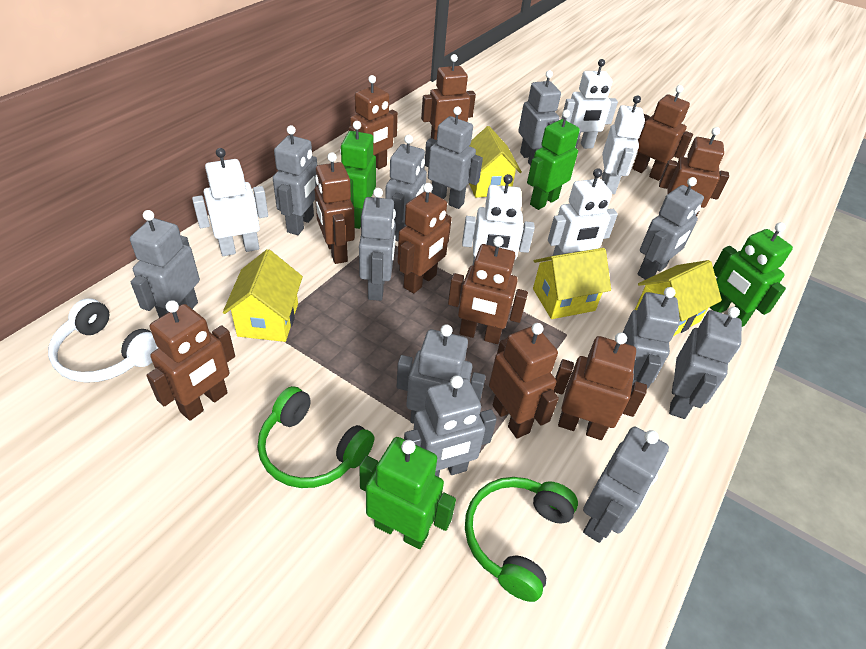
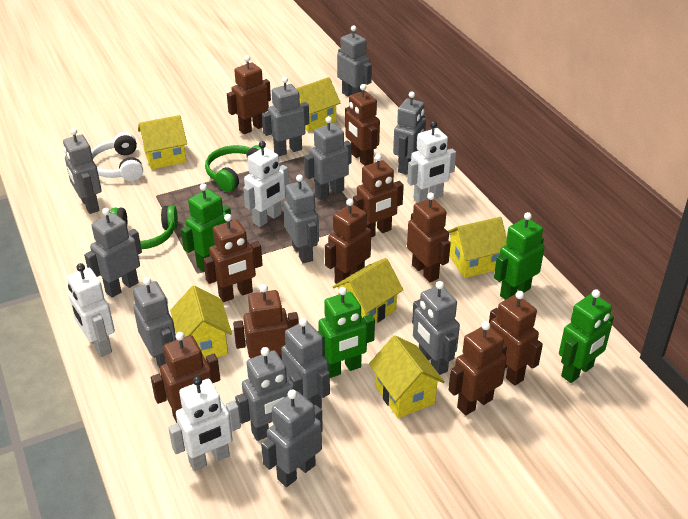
white robot: [192,148,268,256] [462,174,535,266] [548,168,618,256] [561,59,618,149] [602,95,645,194] = 5 -> [67,263,115,357] [168,376,241,471] [243,141,289,227] [407,121,456,203] = 4
yellow house: [223,249,303,342] [469,126,522,198] [533,248,611,319] [635,260,722,336] = 4 -> [138,115,187,170] [170,285,232,360] [296,77,341,132] [333,258,403,323] [369,335,445,418] [448,217,507,278] = 6

